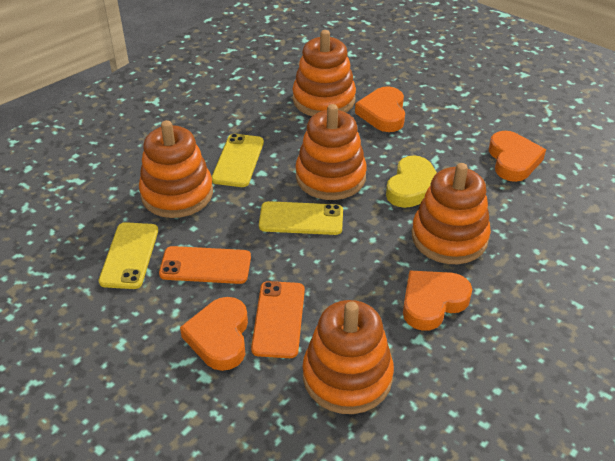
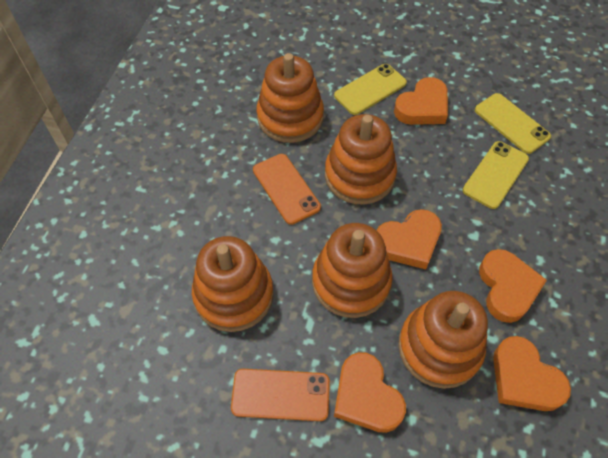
orange heart: [180,297,248,371] [355,86,405,132] [403,270,472,331] [489,131,546,182] = 4 -> [334,352,406,433] [377,209,442,269] [394,77,448,125] [479,249,547,323] [493,336,571,411] = 5
yellow heart: [386,155,437,208] = 1 -> none = 0

